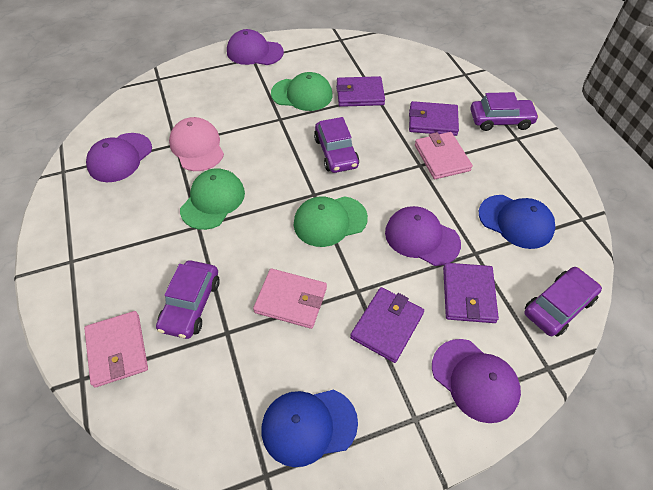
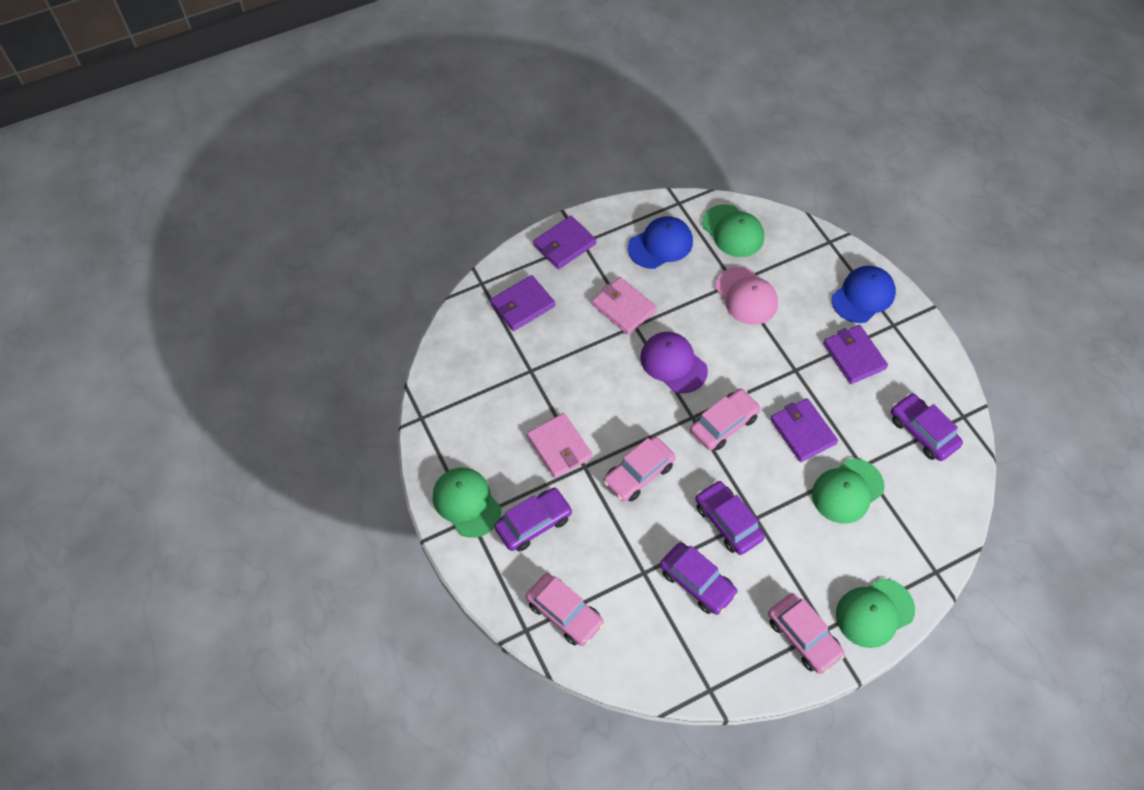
green cap: [180,168,245,230] [271,72,333,111] [294,196,368,247] = 3 -> [433,468,501,538] [702,204,764,257] [812,459,885,524] [836,578,915,648] = 4
pink car: none = 0 -> [526,573,604,646] [603,436,676,502] [690,389,761,451] [768,593,845,674] = 4
pink wallet: [84,311,148,388] [253,269,327,329] [415,132,473,179] = 3 -> [527,413,593,478] [592,277,657,335] = 2
purple cap: [86,133,152,182] [227,29,284,65] [385,206,461,266] [432,339,521,423] = 4 -> [640,332,708,393] = 1

